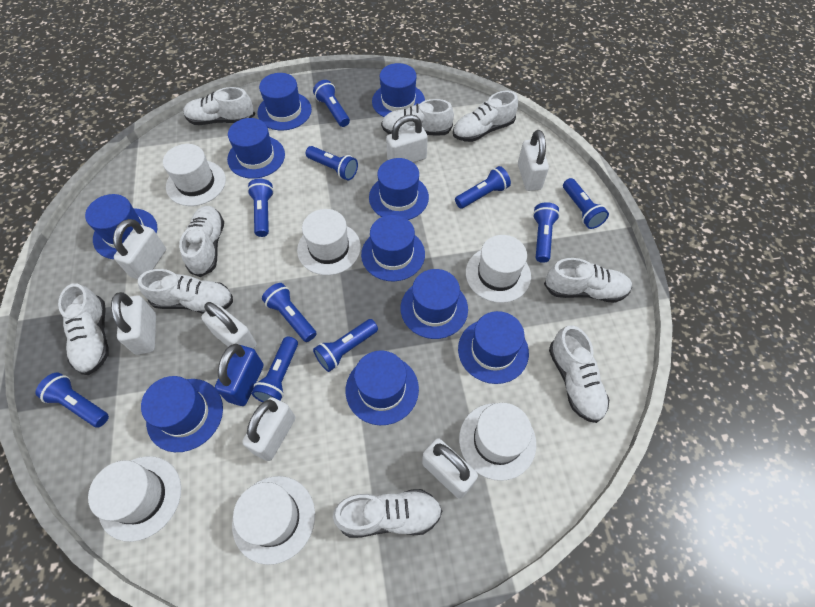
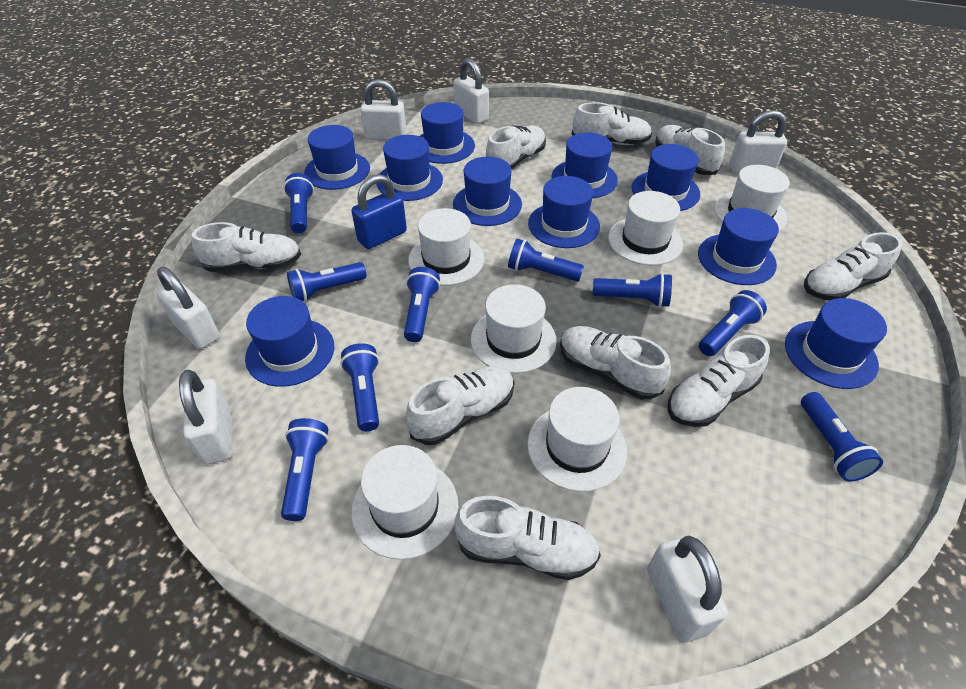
blue flashlight: [35,373,109,428] [247,179,274,237] [251,336,298,402] [262,283,317,342] [306,146,358,181] [313,80,350,127] [313,319,378,372] [455,166,511,209] [533,202,560,263] [563,178,609,229] = 10 -> [281,418,329,521] [284,173,314,233] [287,262,367,302] [340,343,379,431] [404,267,440,342] [508,239,584,281] [593,273,672,307] [699,290,767,356] [801,392,883,482] = 9
white padlock: [111,292,156,355] [113,219,166,279] [201,302,257,349] [242,397,295,461] [386,114,428,163] [422,438,478,499] [518,130,549,191] = 7 -> [156,267,220,349] [179,370,233,464] [360,79,407,141] [453,58,489,124] [647,536,728,643] [729,110,787,173] = 6

